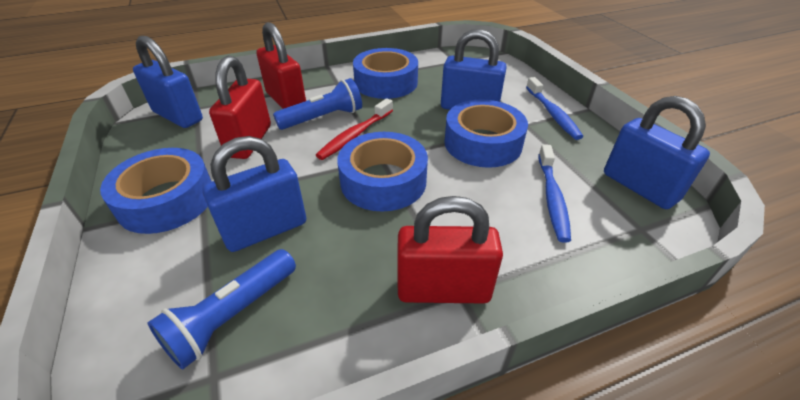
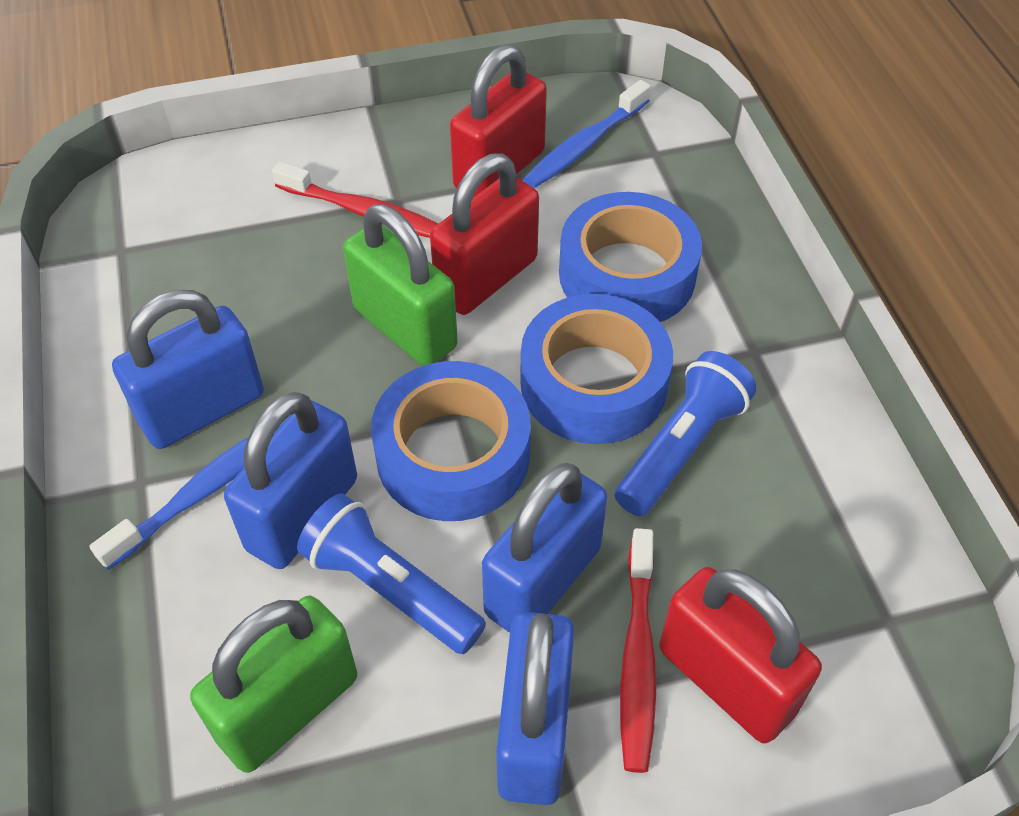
blue tape: [100,148,212,234] [337,132,428,212] [353,48,418,99] [444,99,528,168] = 4 -> [371,361,531,521] [520,294,673,444] [559,192,702,322] = 3
green padlock: none = 0 -> [190,596,357,773] [343,204,458,366] = 2
red toothbrush: [316,98,393,160] = 1 -> [272,162,438,238] [620,528,656,773] = 2

